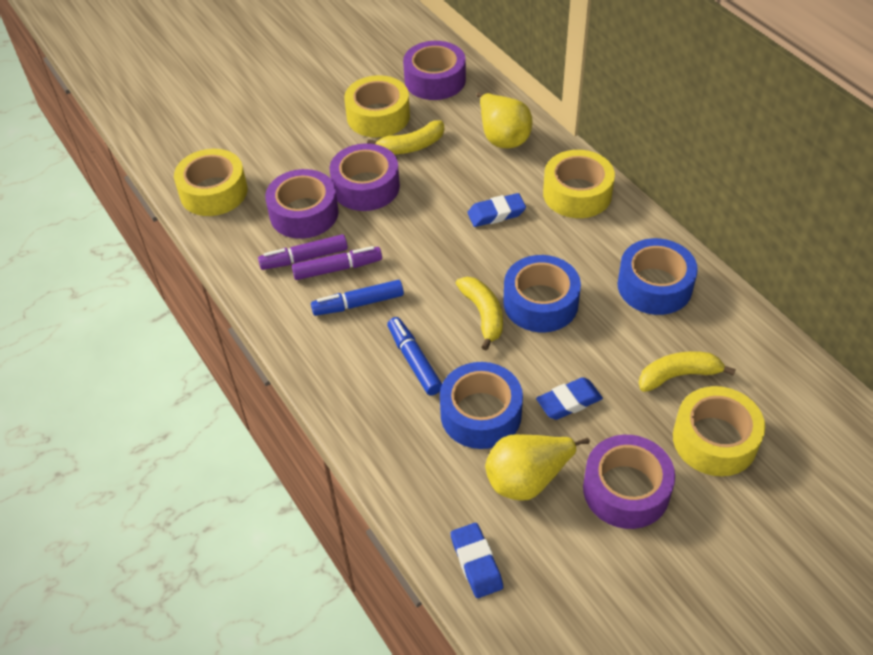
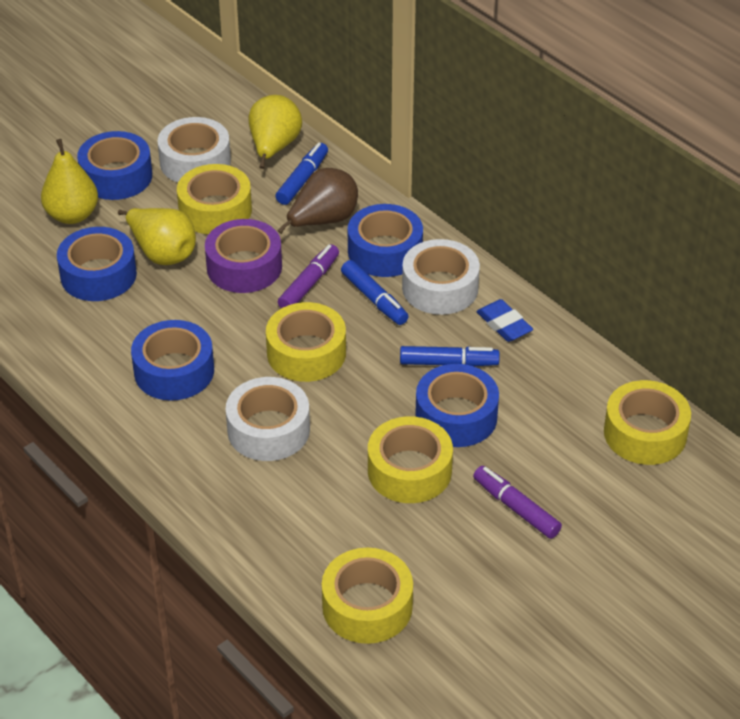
blue eraser: [451,523,503,598] [467,193,526,227] [536,377,603,420] = 3 -> [476,299,533,342] = 1
blue marker: [311,280,404,316] [387,317,442,395] = 2 -> [275,143,328,205] [341,260,409,325] [400,346,500,366] = 3
blue tape: [440,362,523,449] [503,255,581,332] [617,238,698,315] = 3 -> [57,227,137,301] [77,131,152,200] [131,320,214,401] [348,204,423,277] [415,364,499,447] = 5
brown pear: none = 0 -> [277,168,358,234] = 1
purple tape: [265,169,339,239] [329,143,400,211] [403,41,466,100] [583,435,675,529] = 4 -> [205,219,282,293] = 1
white tape: none = 0 -> [158,117,231,183] [226,377,310,461] [402,239,480,315] = 3
yellow banana: [367,120,444,154] [456,277,503,350] [639,351,736,392] = 3 -> none = 0
yellow pear: [476,92,532,148] [485,434,590,501] = 2 -> [41,139,98,224] [118,208,196,265] [248,95,302,169] = 3
yellow tape: [174,149,247,216] [344,75,410,138] [543,150,615,218] [673,386,765,476] = 4 -> [177,164,252,234] [266,302,346,382] [322,548,413,644] [368,416,453,503] [604,380,691,465] = 5

